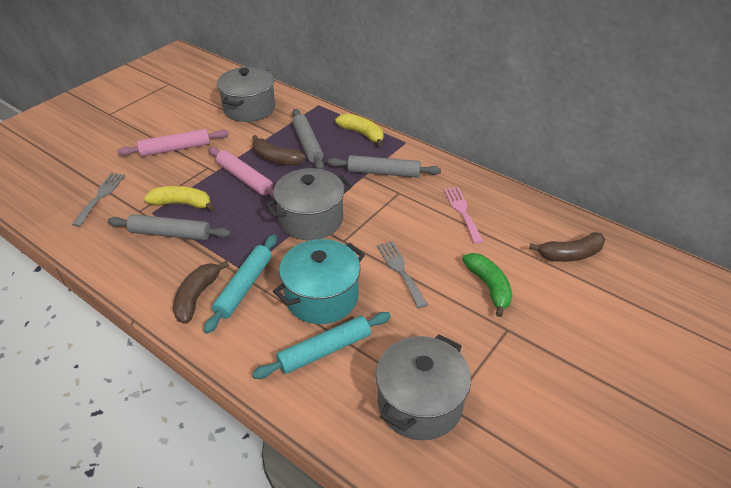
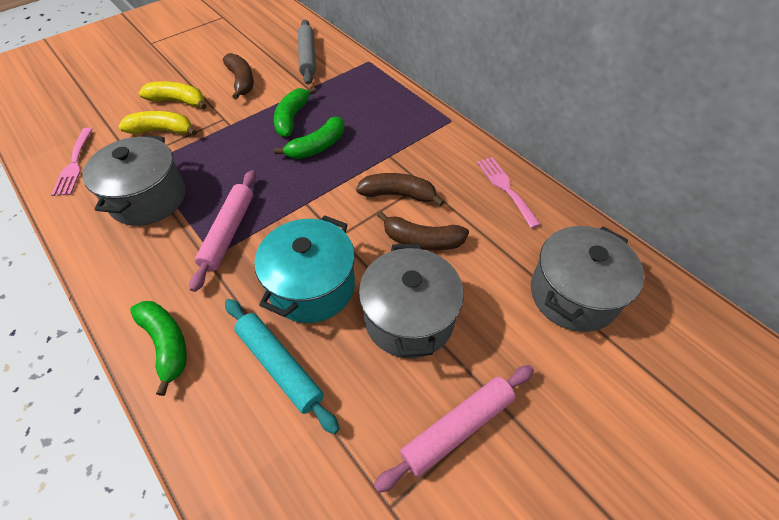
green banana: [462,253,512,317] = 1 -> [130,301,187,396] [274,87,317,137] [274,117,344,159] = 3
grey fork: [72,173,125,227] [377,241,428,309] = 2 -> none = 0
grey rolling pin: [107,214,231,240] [292,109,324,169] [328,155,441,178] = 3 -> [298,20,316,85] = 1
pink fork: [444,187,483,244] = 1 -> [51,128,93,196] [477,157,541,228] = 2
turquoise rolling pin: [204,235,277,334] [252,312,391,379] = 2 -> [225,299,339,434] = 1

